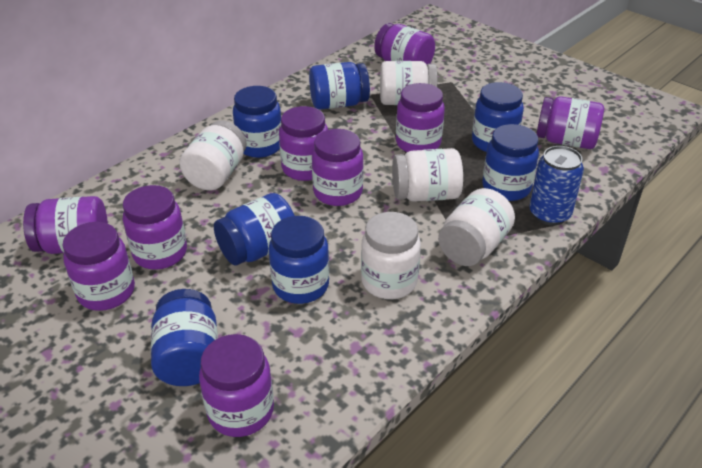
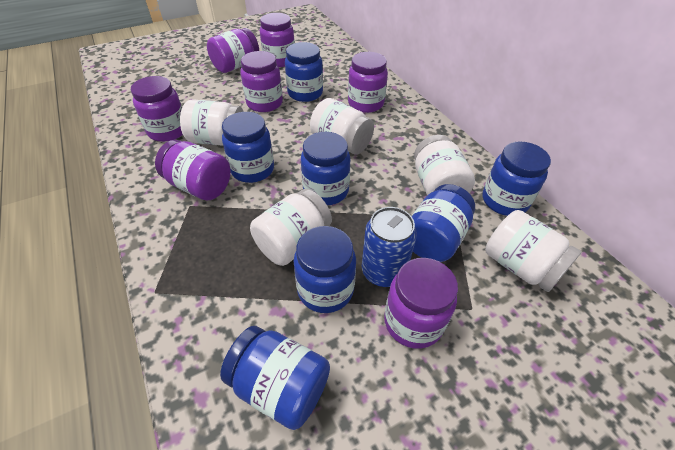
purple jar: [23,196,108,254] [62,222,135,311] [123,185,187,270] [199,334,274,437] [279,106,328,181] [312,129,364,206] [374,23,435,64] [396,83,445,152] [536,96,604,149] = 9 -> [131,76,183,142] [155,140,231,200] [207,28,259,73] [240,51,283,112] [260,13,295,67] [348,52,388,113] [384,258,458,349] = 7

